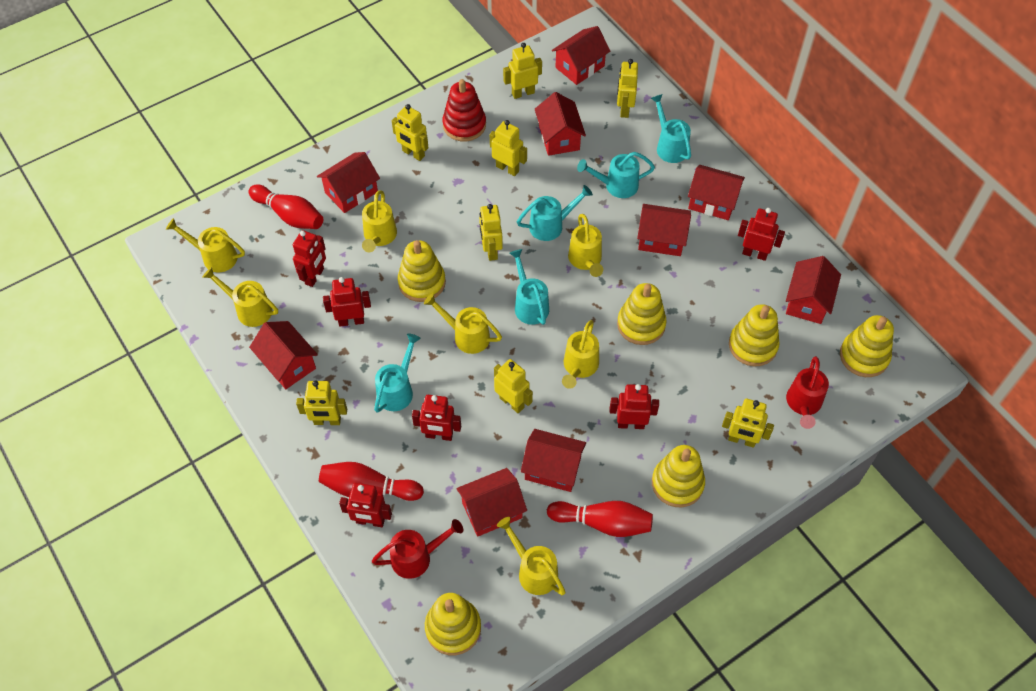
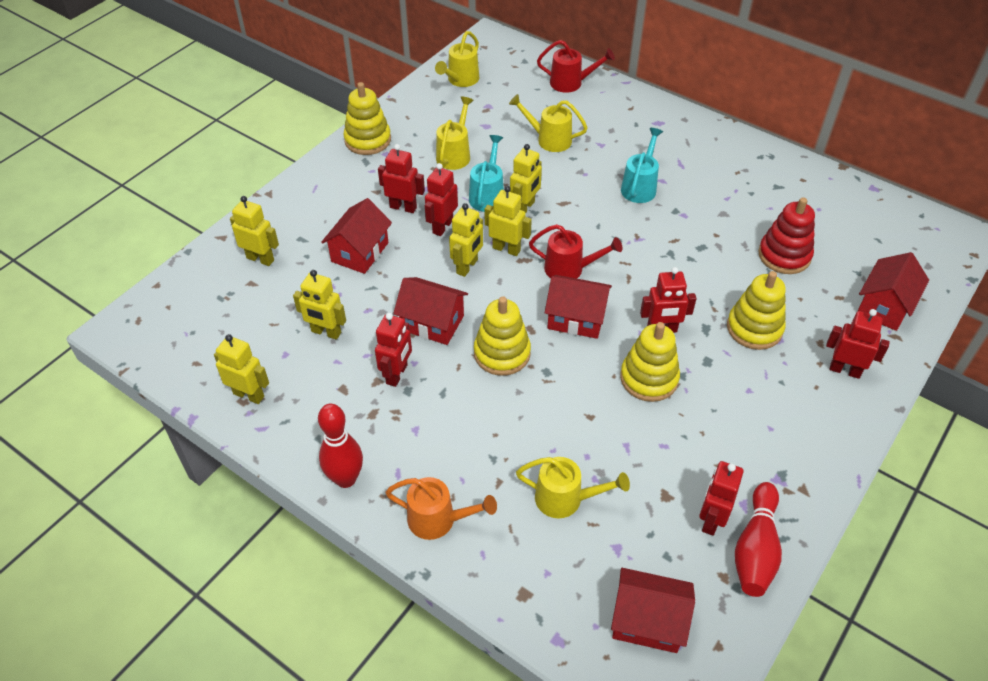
orange watering can: none = 0 -> [385,477,497,540] = 1
red bowling pin: [249,184,323,229] [319,462,424,501] [547,501,653,537] = 3 -> [318,404,363,488] [735,482,782,597] = 2
red house: [249,321,318,389] [317,152,380,213] [456,468,527,537] [521,429,586,492] [535,92,586,156] [552,26,610,85] [637,204,691,256] [688,165,745,220] [786,256,841,324] = 9 -> [321,198,392,274] [393,277,468,345] [545,275,612,339] [611,568,695,653] [858,252,929,331] = 5
turquoise watering can: [374,333,421,413] [510,249,549,325] [517,185,593,241] [577,152,655,198] [651,94,691,163] = 5 -> [469,135,504,212] [621,128,663,203] = 2
yellow robot: [296,380,347,425] [392,104,429,161] [479,204,503,261] [490,120,527,176] [494,359,533,413] [503,43,542,99] [617,59,638,118] [722,399,774,448] = 8 -> [214,334,269,404] [230,196,279,266] [293,270,346,340] [449,203,483,277] [485,186,532,256] [510,144,542,213] = 6
yellow stacking toy: [398,240,446,302] [425,593,481,655] [617,283,667,345] [652,445,705,507] [729,304,780,367] [840,315,894,377] = 6 -> [343,82,391,155] [474,296,531,376] [620,322,680,402] [727,271,786,350] = 4
yellow watering can: [166,218,245,272] [202,267,278,327] [362,190,397,252] [424,293,502,354] [497,517,566,595] [562,320,599,389] [568,214,603,277] = 7 -> [435,31,479,87] [436,96,474,170] [509,94,588,152] [516,457,630,518] = 4

